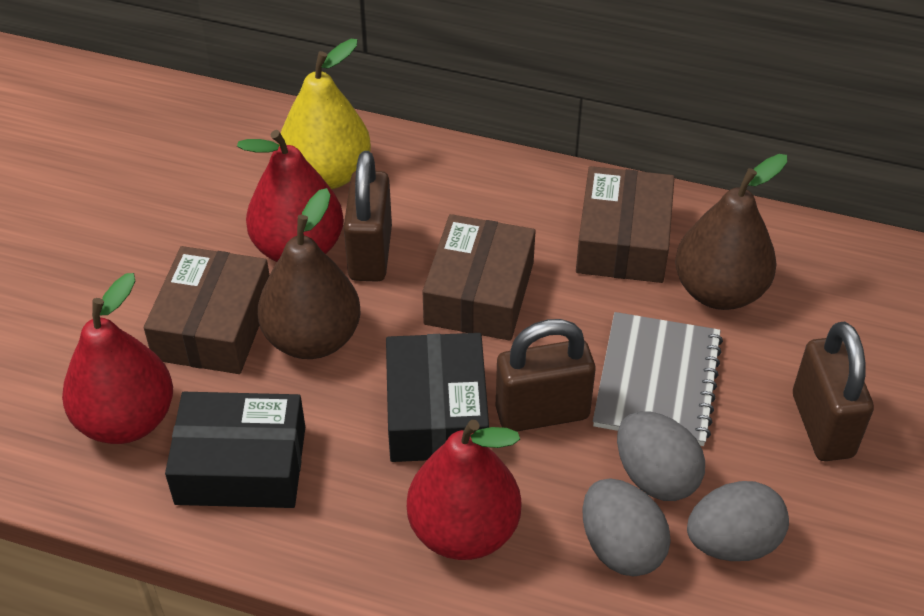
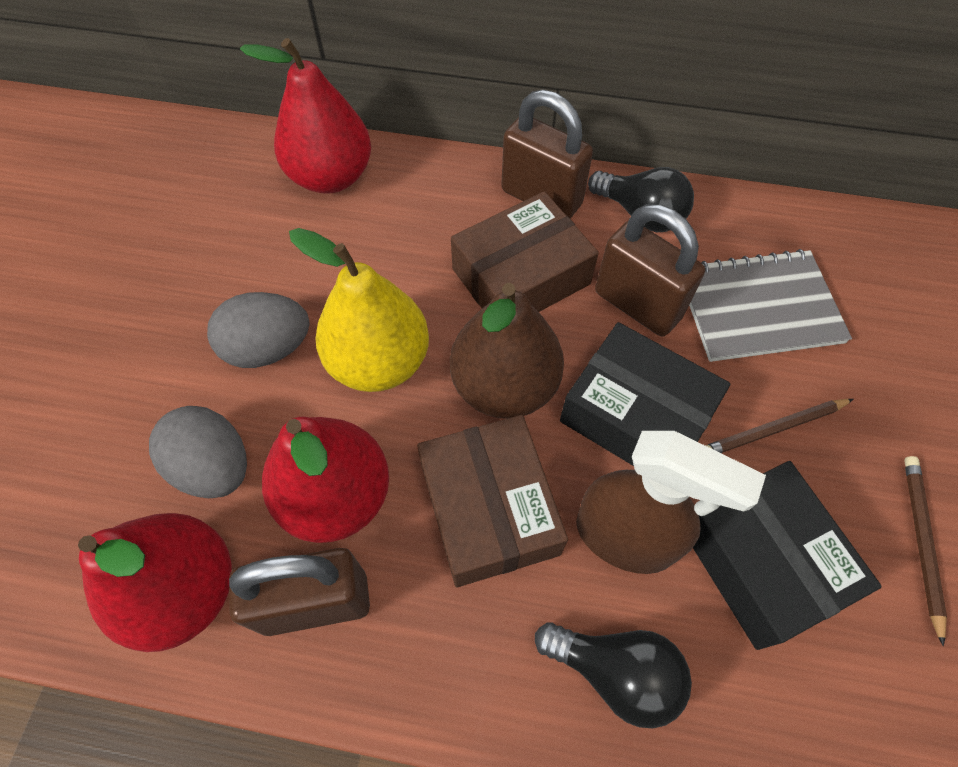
black light bulb: none = 0 -> [535,622,692,728] [588,167,694,232] = 2
brown box: [144,246,269,374] [422,214,535,341] [576,166,675,283] = 3 -> [417,415,568,587] [451,191,599,312] = 2
brown pear: [258,188,361,359] [675,154,787,310] = 2 -> [450,283,564,419] = 1
brown pencil: none = 0 -> [705,399,853,453] [904,456,947,646] = 2
brown spray bottle: none = 0 -> [576,431,766,574] = 1
grey egg: [583,479,671,576] [617,411,705,501] [687,481,789,561] = 3 -> [149,406,247,498] [207,292,310,368] = 2

